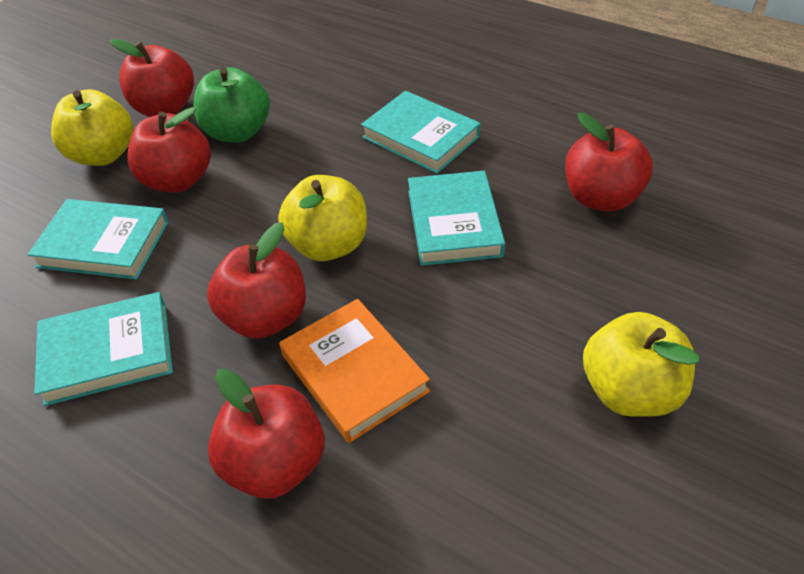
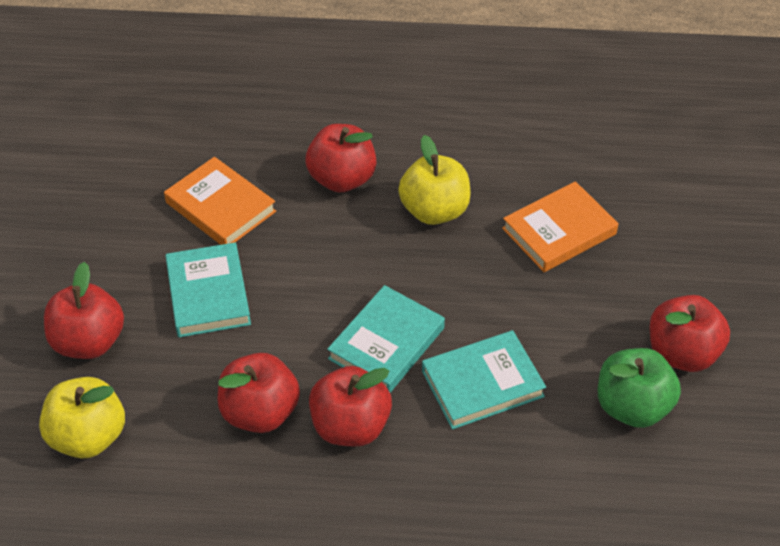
orange book: [279,299,430,443] = 1 -> [164,157,276,245] [502,181,619,272] = 2
turquoise book: [28,199,169,280] [34,292,173,406] [361,91,481,174] [408,171,505,266] = 4 -> [166,242,251,337] [327,285,445,393] [422,330,546,430] = 3
yellow apple: [51,89,133,166] [278,175,367,261] [583,312,699,417] = 3 -> [39,377,125,459] [398,135,471,225] = 2

